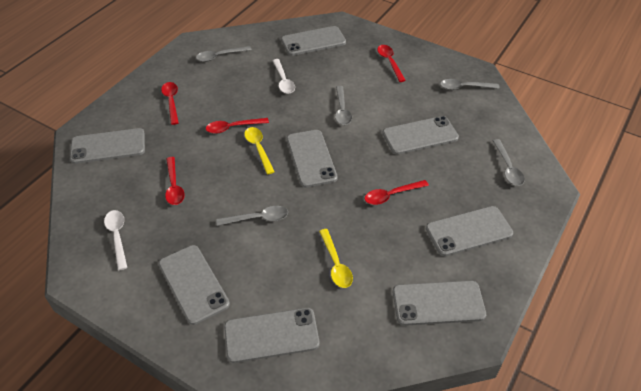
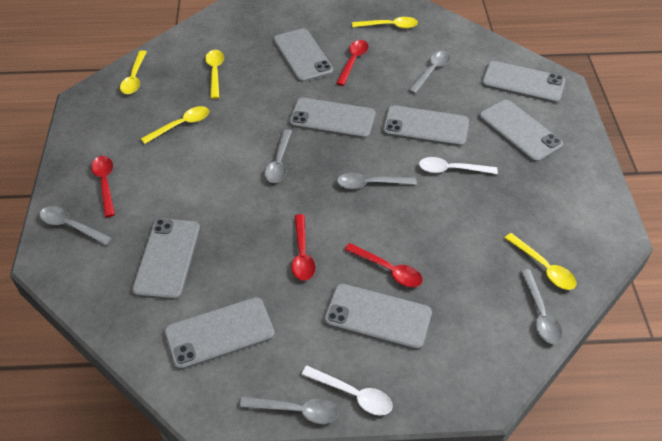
grey spoon: [196,46,251,62] [216,206,288,226] [335,86,352,125] [440,79,500,90] [493,139,525,186] = 5 -> [40,206,113,246] [240,396,339,424] [265,129,292,183] [337,173,417,189] [408,51,451,94] [520,269,562,344] = 6
red spoon: [161,82,179,125] [165,157,185,205] [206,118,269,134] [365,180,429,205] [377,45,406,82] = 5 -> [91,156,115,217] [291,214,315,281] [336,40,368,86] [344,243,423,287] = 4
yellow spoon: [244,127,275,174] [319,229,353,288] = 2 -> [120,50,147,94] [141,106,209,144] [205,50,224,99] [352,17,418,29] [505,233,577,290] = 5

